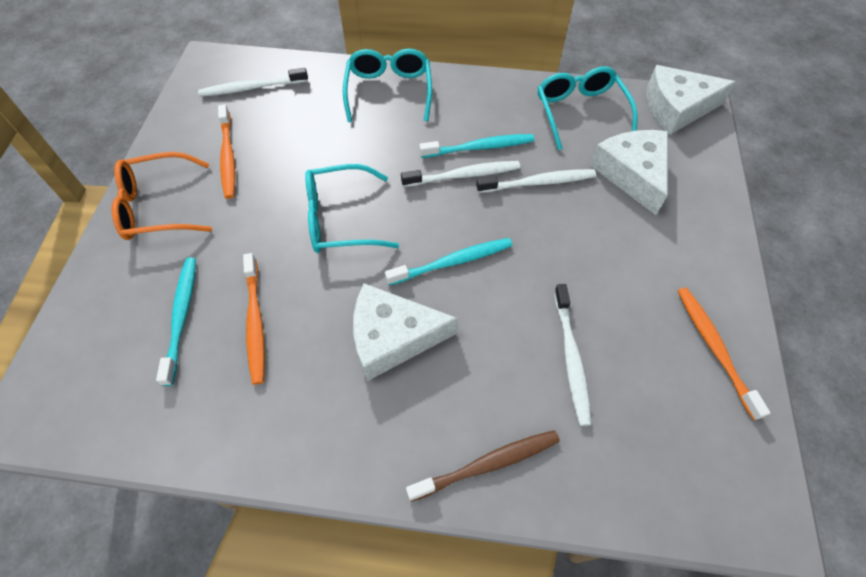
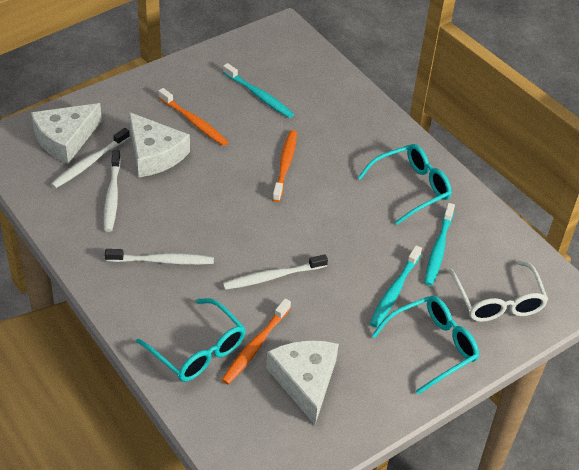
brown toothbrush: [406,430,560,502] = 1 -> none = 0
orange glasses: [112,152,212,240] = 1 -> none = 0
white glasses: none = 0 -> [449,260,548,322] = 1

